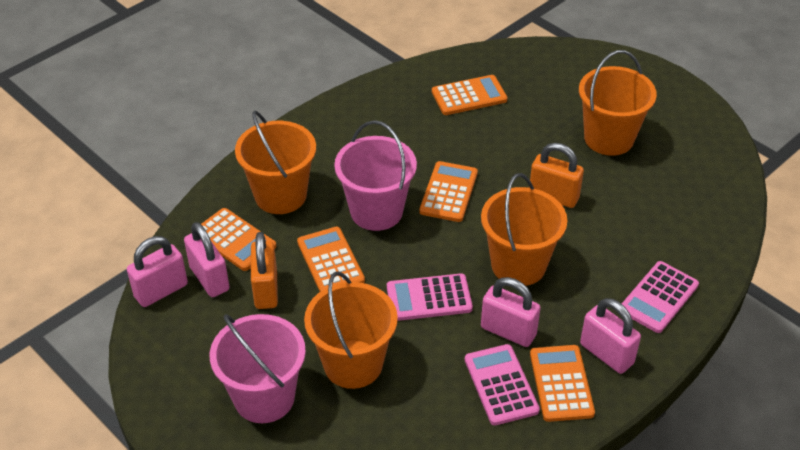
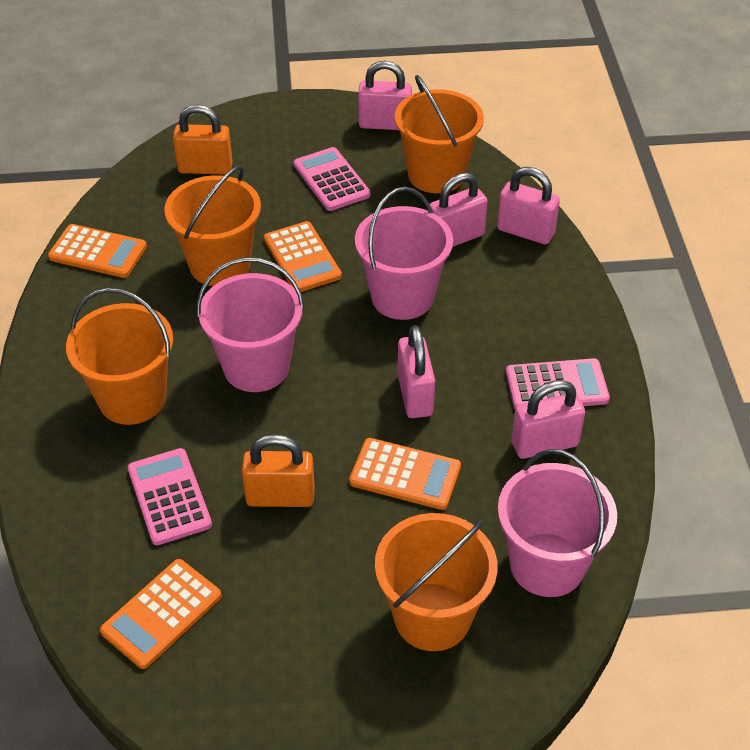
orange calculator: [201,208,276,271] [297,227,365,292] [419,161,478,222] [432,75,508,115] [530,345,595,422] = 5 -> [48,224,147,278] [100,559,222,669] [264,221,342,292] [349,438,461,510] = 4
pink bucket: [210,314,306,423] [334,120,417,231] = 2 -> [197,257,304,392] [355,187,453,320] [498,449,617,597] = 3
pink padlock: [127,236,188,307] [184,222,229,297] [481,277,541,347] [580,298,641,374] = 4 -> [358,61,412,130] [397,325,435,418] [430,173,488,247] [497,167,560,244] [511,380,585,459] = 5

